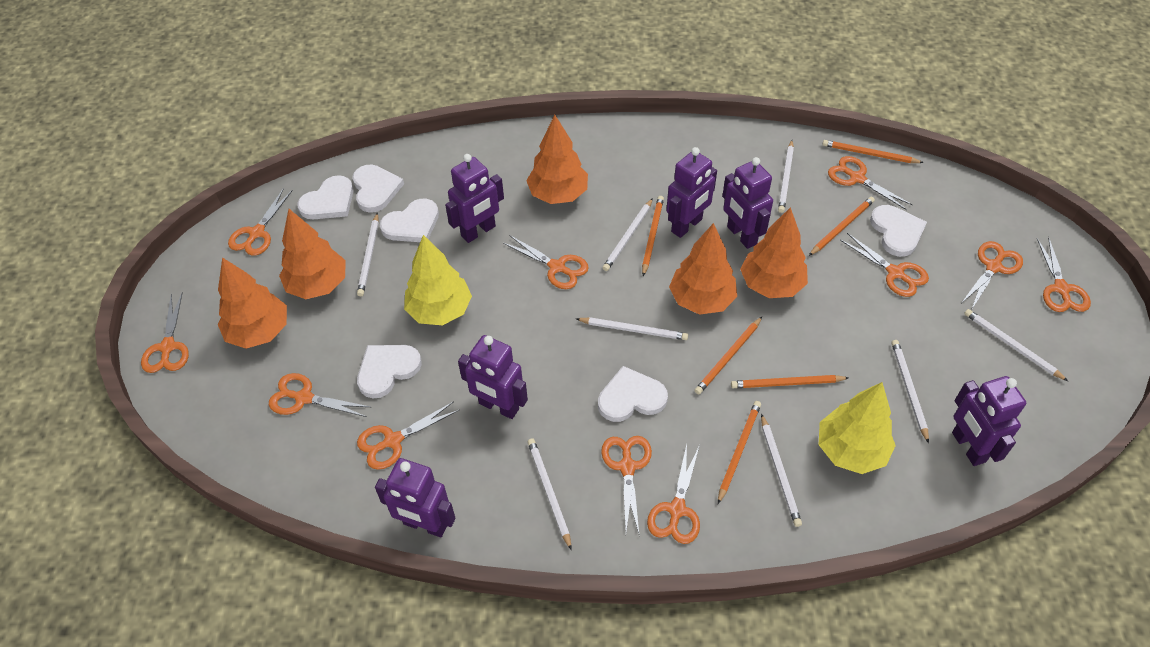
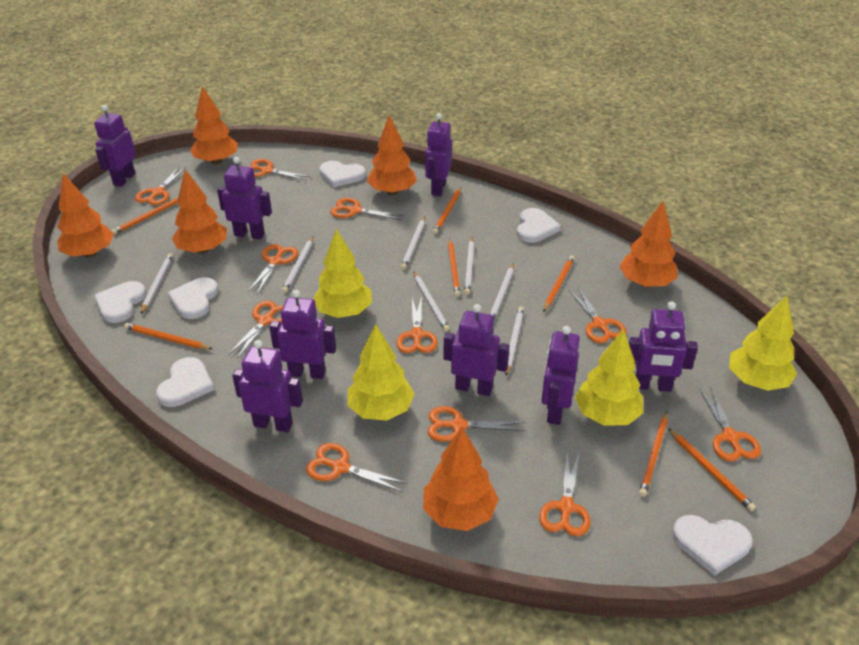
orange pencil: [642,196,664,276] [695,317,762,395] [718,401,761,504] [731,375,848,388] [809,197,875,256] [822,140,924,163] = 6 -> [111,198,178,235] [124,323,212,349] [433,187,461,234] [448,239,460,297] [543,256,575,312] [639,411,668,497] [668,428,756,512] = 7
orange tree: [218,257,287,349] [279,209,346,299] [526,115,588,204] [669,223,737,315] [740,207,808,298] = 5 -> [57,173,114,258] [172,169,227,254] [190,86,238,165] [367,114,417,195] [423,427,499,531] [619,201,678,287] = 6
purple robot: [375,458,456,537] [445,154,504,243] [458,335,528,419] [666,147,717,238] [722,157,773,249] [952,376,1027,466] = 6 -> [94,105,136,187] [217,157,272,239] [232,340,303,432] [269,290,336,379] [425,113,452,196] [444,304,509,396] [541,326,580,425] [629,301,698,392] = 8
white pencil: [357,213,379,296] [527,438,571,549] [576,317,688,340] [603,198,653,271] [761,414,802,527] [778,140,794,213] [892,340,929,443] [964,309,1068,381] = 8 -> [141,253,173,314] [282,237,313,293] [401,217,425,270] [413,271,450,331] [464,238,474,295] [490,263,514,320] [505,307,524,376] = 7
yellow tree: [404,235,472,325] [819,382,896,474] = 2 -> [313,229,372,318] [348,324,414,421] [575,329,643,426] [729,296,797,391] = 4

